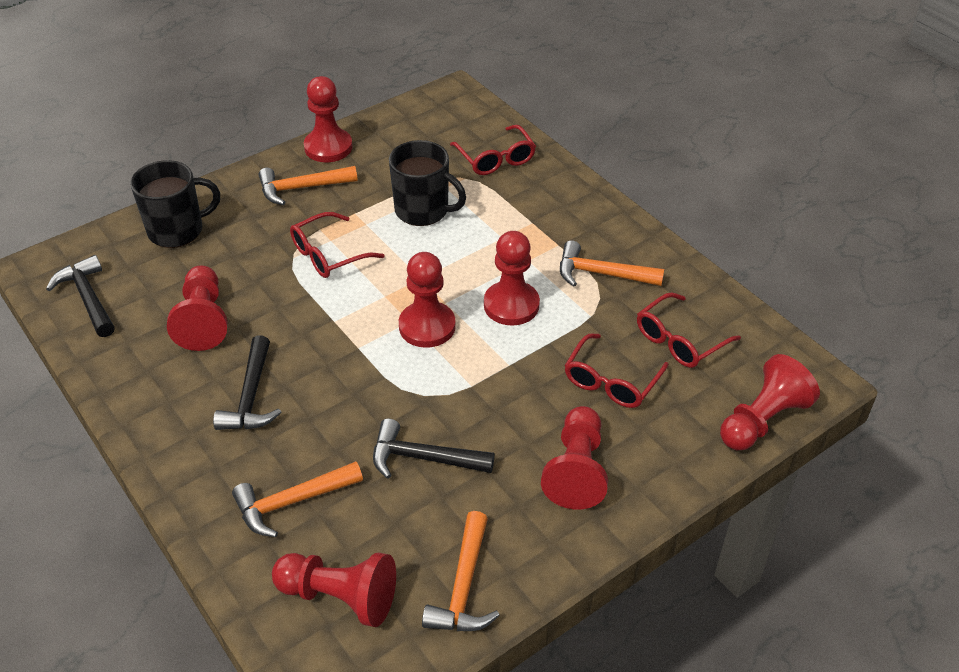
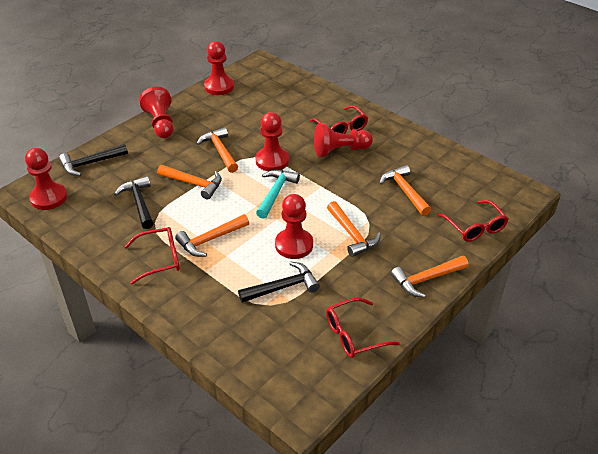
black mug: [130,160,220,248] [389,140,466,226] = 2 -> none = 0
orange hammer: [232,461,363,537] [259,166,358,205] [422,511,500,631] [560,240,664,287] = 4 -> [157,165,222,200] [175,214,249,257] [197,127,238,173] [327,201,381,257] [379,165,431,216] [391,256,468,298] = 6
red pawn: [167,266,228,351] [272,552,396,627] [304,76,353,162] [399,252,456,348] [484,231,540,325] [541,406,608,510] [720,354,820,450] = 7 -> [25,148,67,210] [139,87,174,138] [204,41,234,95] [256,112,289,171] [275,194,313,259] [314,123,373,157] = 6
turquoise hammer: none = 0 -> [256,170,300,219] = 1

